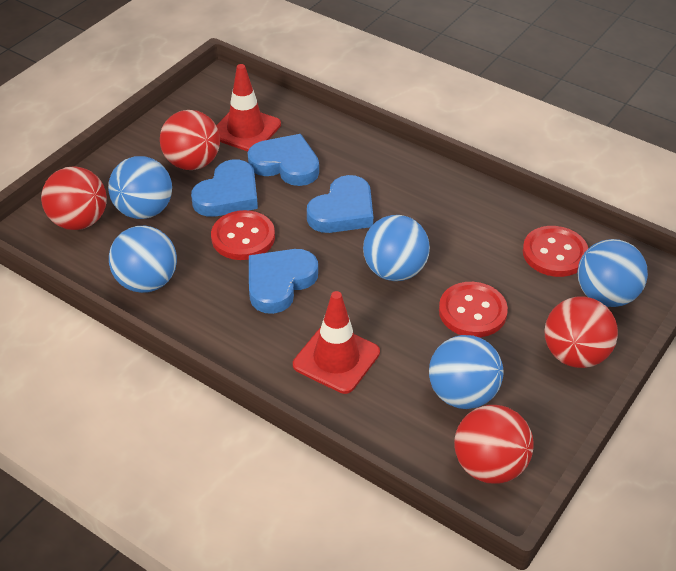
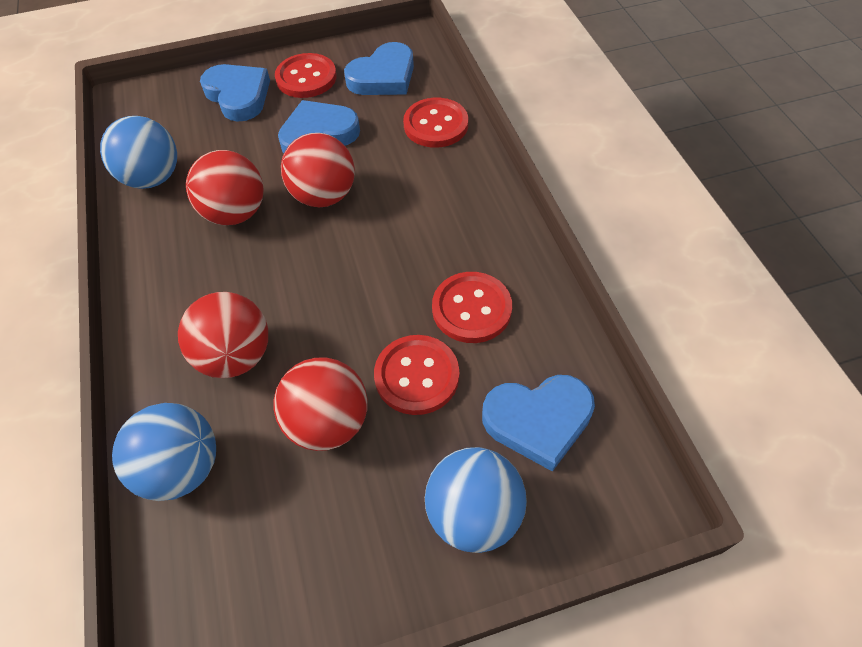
blue ball: [108,156,172,219] [109,226,177,293] [363,215,430,281] [429,335,503,409] [578,239,648,307] = 5 -> [100,116,177,189] [112,403,216,501] [425,447,527,553] = 3
red button: [211,210,275,260] [439,282,508,337] [523,226,588,277] = 3 -> [275,53,337,98] [374,335,459,415] [403,98,468,148] [432,272,512,343] = 4
red traffic cone: [216,64,281,151] [293,291,380,394] = 2 -> none = 0

